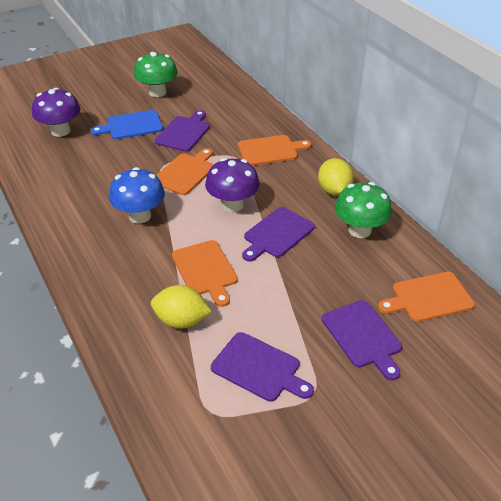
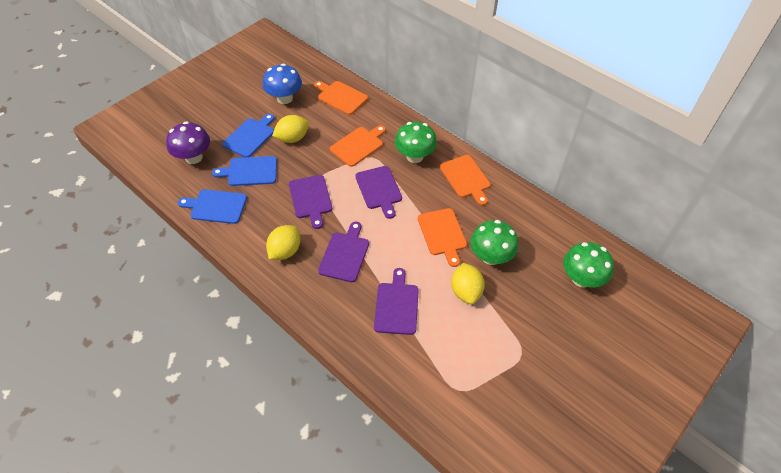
blue cutting board: [91,110,163,139] = 1 -> [178,189,247,224] [212,156,277,186] [222,114,274,157] = 3
green mushroom: [134,52,178,97] [335,182,392,238] = 2 -> [395,122,437,163] [470,220,519,265] [563,242,614,288] = 3
purple mushroom: [32,88,80,137] [205,158,260,212] = 2 -> [166,121,210,164] = 1
yellow lemon: [151,285,212,329] [318,158,354,196] = 2 -> [266,225,300,260] [272,115,309,143] [451,263,485,304] = 3

